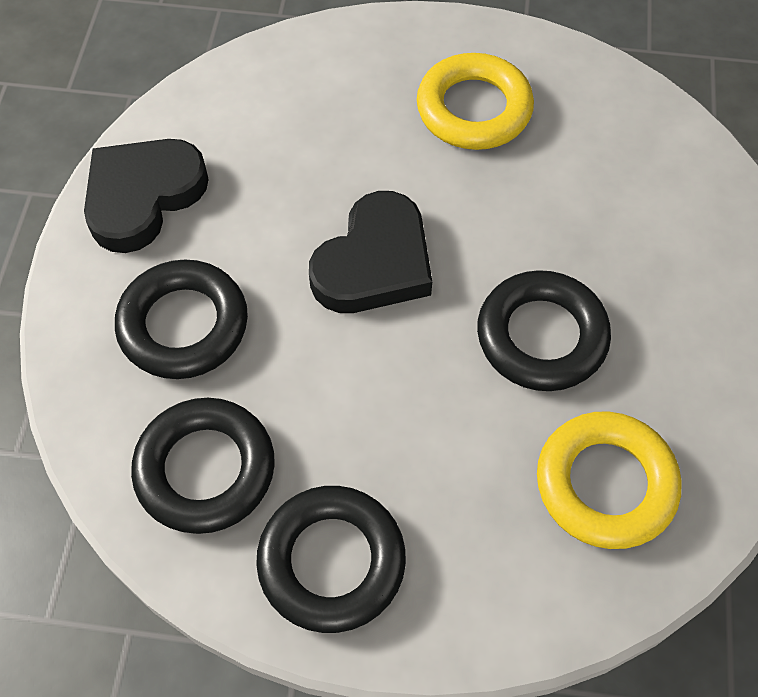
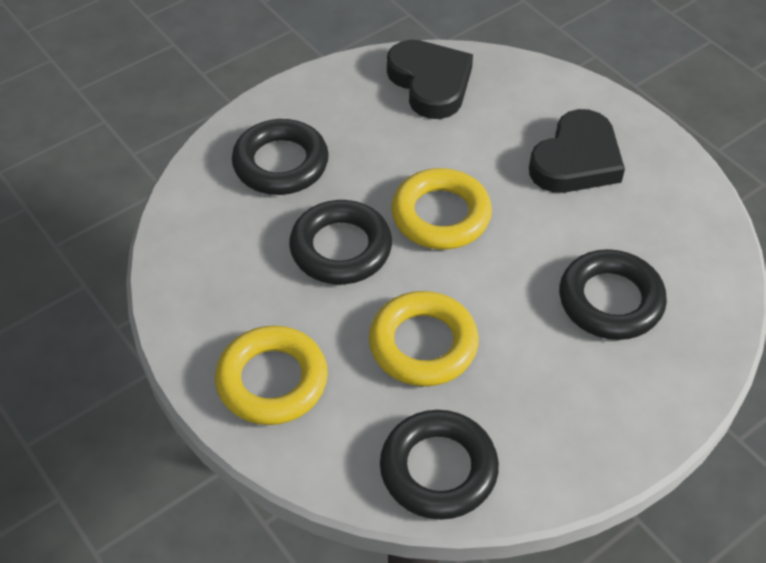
yellow ring: [417,53,534,150] [537,411,682,549] = 2 -> [215,326,328,425] [369,291,479,386] [391,168,492,249] = 3

